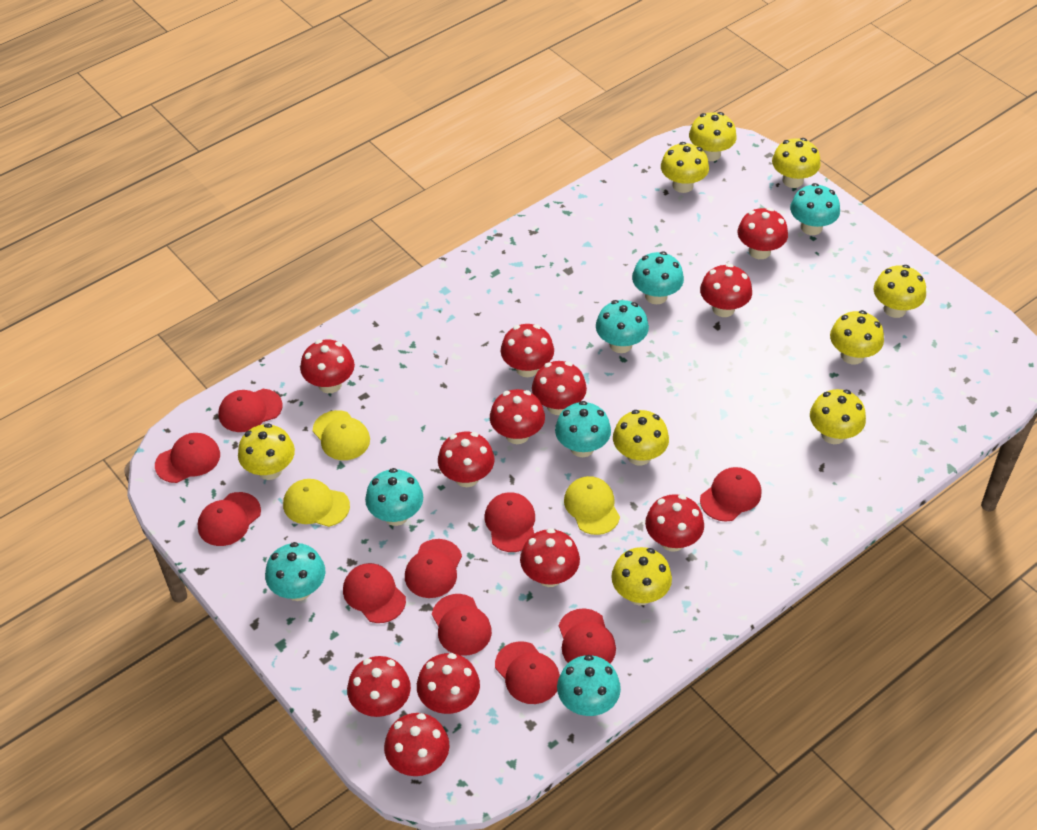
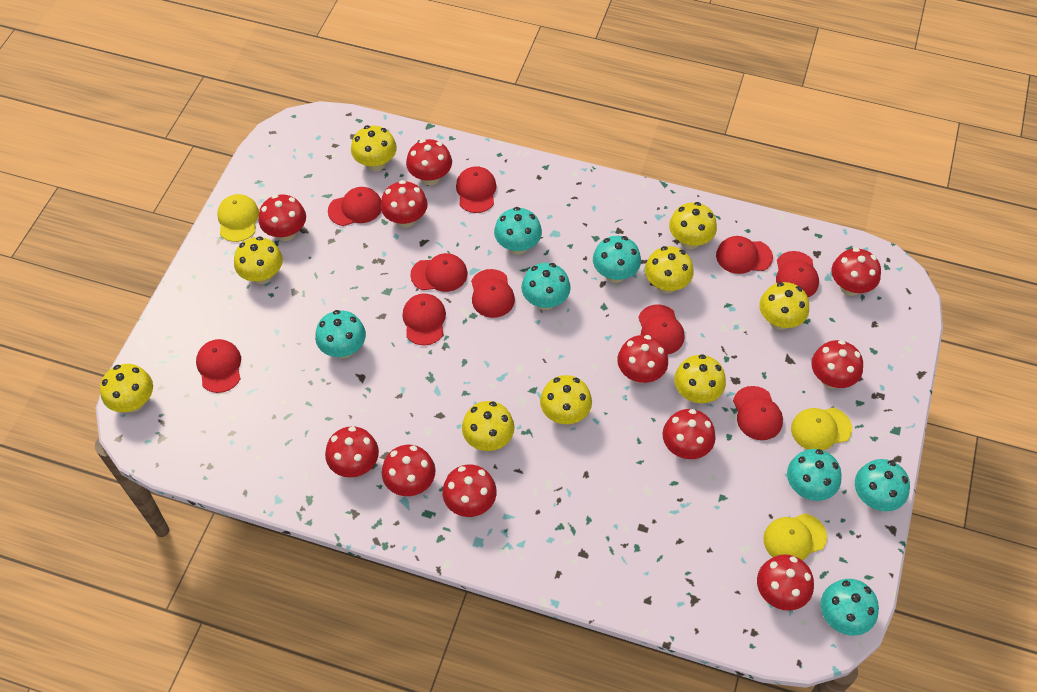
red mushroom: [300,339,355,393] [347,656,411,717] [384,713,450,776] [417,653,480,714] [438,432,495,487] [490,389,545,444] [501,324,554,377] [520,528,580,587] [532,361,587,415] [645,494,704,552] [700,264,752,317] [738,208,788,259] = 12 -> [259,194,306,241] [325,426,379,478] [380,180,428,228] [382,445,436,496] [406,139,452,185] [442,465,497,517] [617,335,668,383] [662,409,716,459] [757,554,814,611] [811,340,863,389] [831,248,881,296] = 11

